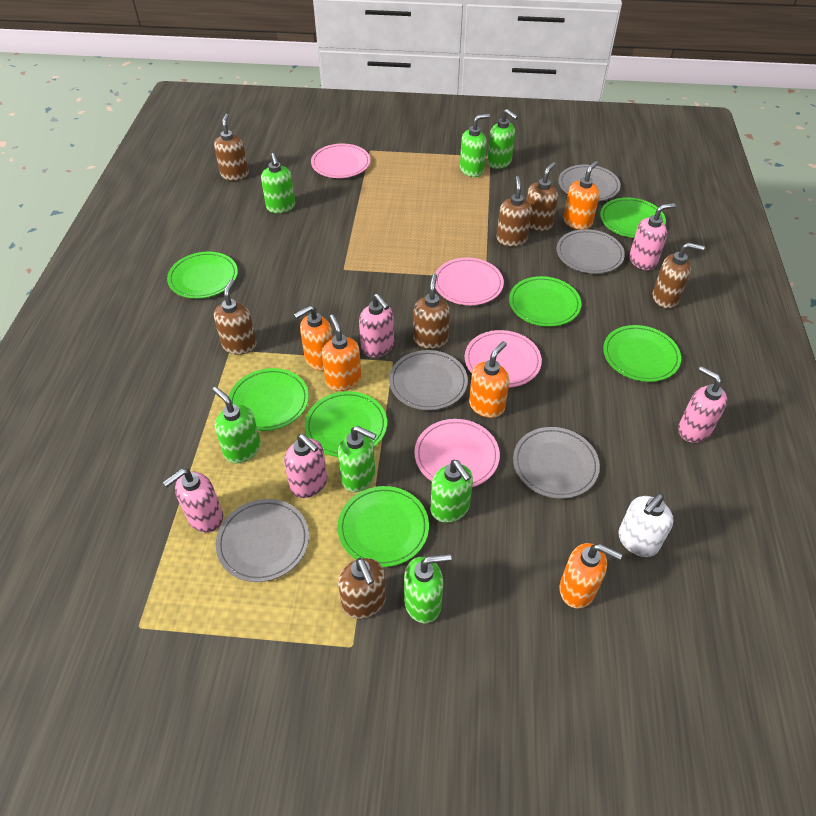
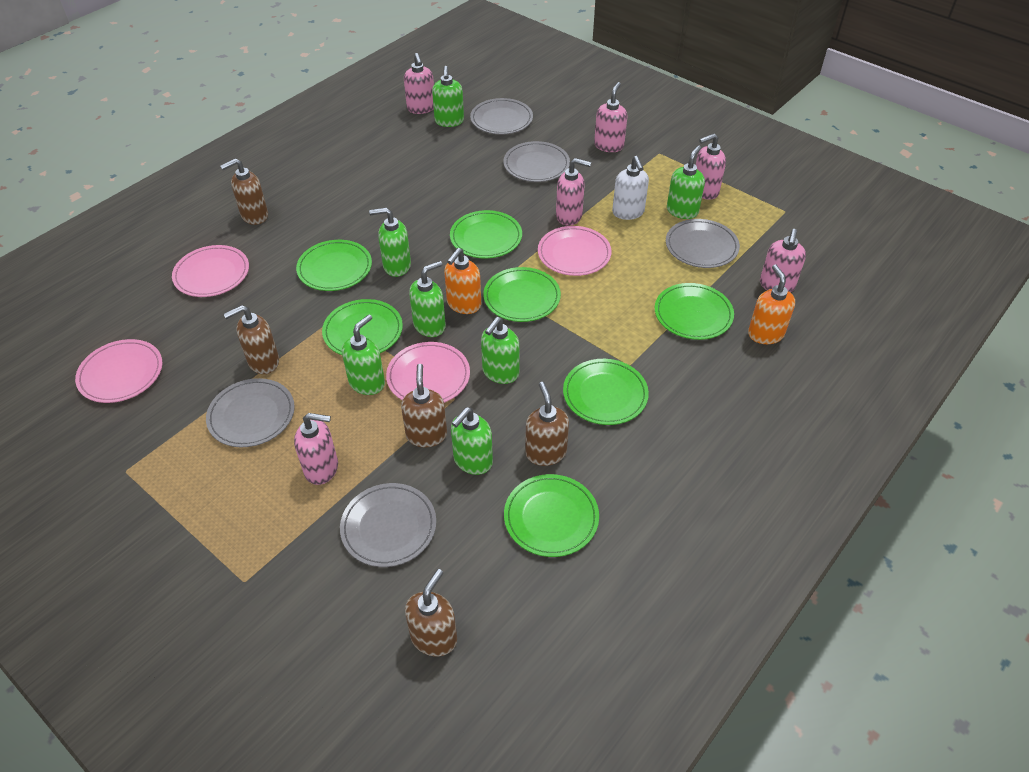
brown soap dispenser: [214,114,249,181] [214,279,257,355] [338,558,386,619] [413,273,450,349] [497,176,532,247] [527,162,558,231] [653,243,705,308] = 7 -> [220,158,268,225] [223,305,279,374] [401,364,447,447] [405,569,457,656] [525,382,569,466] = 5
orange soap dispenser: [294,305,333,371] [322,315,361,391] [469,341,509,418] [560,543,622,608] [563,161,599,230] = 5 -> [444,248,481,314] [748,265,795,344] = 2
pink soap dispenser: [163,469,223,533] [284,434,327,498] [359,294,394,357] [629,203,676,270] [678,366,728,443] = 5 -> [294,413,338,485] [404,53,434,114] [556,158,591,226] [594,82,628,152] [696,133,726,200] [760,229,806,292] = 6

